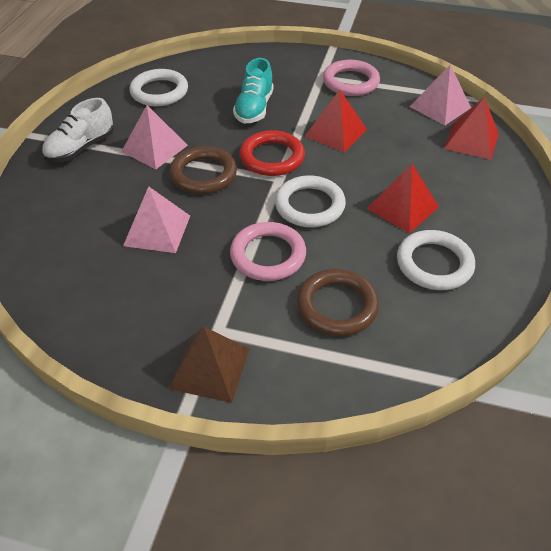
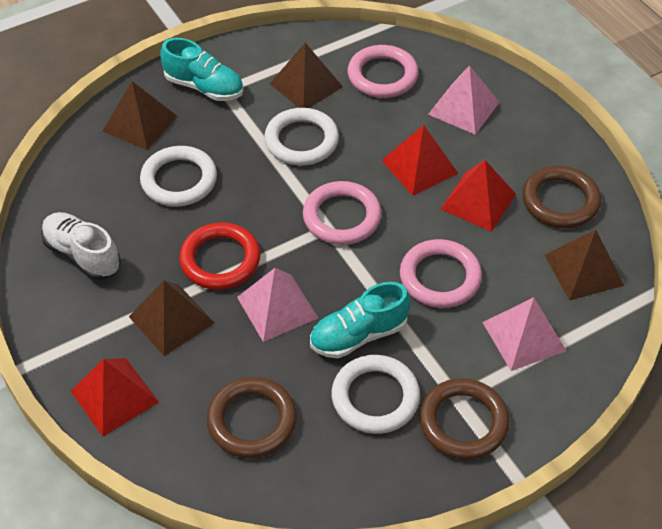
brown pyramid: [168,327,249,403] = 1 -> [103,81,177,150] [129,280,214,356] [270,43,343,108] [545,230,624,301] = 4
brown ring: [169,146,237,194] [297,269,379,336] = 2 -> [207,377,297,458] [419,378,510,460] [523,166,601,228] = 3
pink ring: [230,222,306,281] [323,60,380,96] = 2 -> [303,181,382,245] [348,45,419,98] [400,239,482,308] = 3
turquoise shoe: [233,58,274,123] = 1 -> [160,38,243,101] [310,282,411,358] = 2

